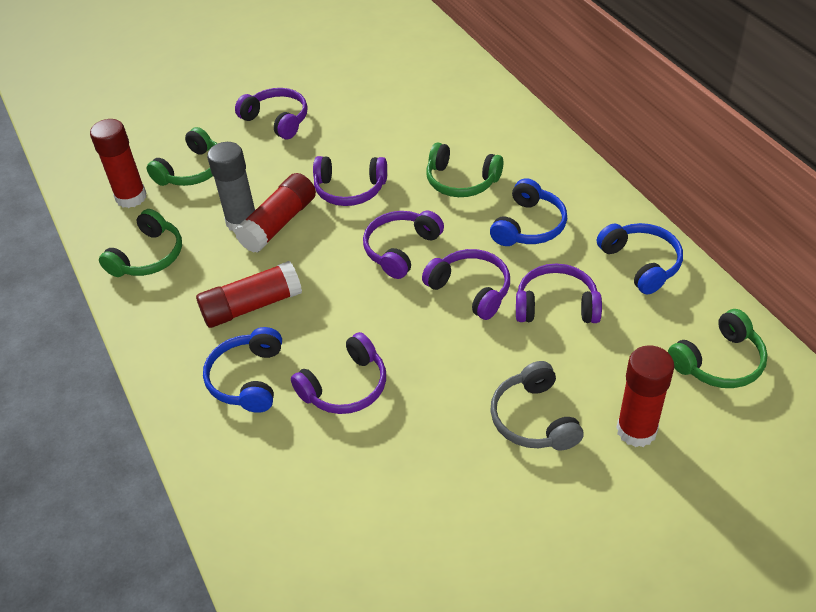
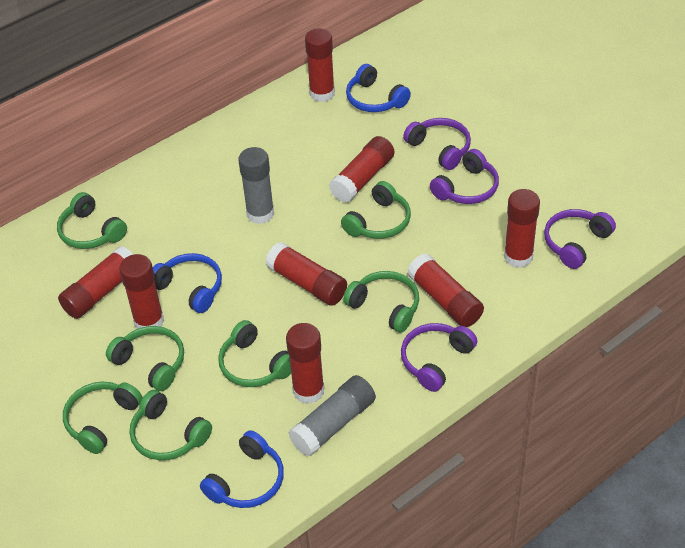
green headphones: [99,209,182,277] [147,127,217,186] [426,143,503,197] [668,309,768,388] = 4 -> [57,192,127,249] [63,382,142,454] [106,326,184,391] [130,390,212,460] [218,320,291,387] [341,181,411,239] [343,271,419,333] = 7
grey glue stick: [207,142,256,232] = 1 -> [238,147,274,224] [288,375,376,456] = 2
grey headphones: [490,361,584,450] = 1 -> none = 0
purple headphones: [235,88,308,139] [291,332,386,414] [313,156,387,206] [363,211,444,279] [422,249,510,320] [516,263,602,323] = 6 -> [401,323,477,392] [403,118,471,170] [430,149,499,204] [544,209,616,269] = 4
red glue stick: [90,119,146,208] [196,261,302,328] [234,173,316,253] [616,345,674,447] = 4 -> [58,246,134,319] [119,254,164,329] [265,242,347,306] [286,323,324,404] [305,28,335,102] [329,136,394,203] [407,254,484,327] [504,189,540,268] = 8

